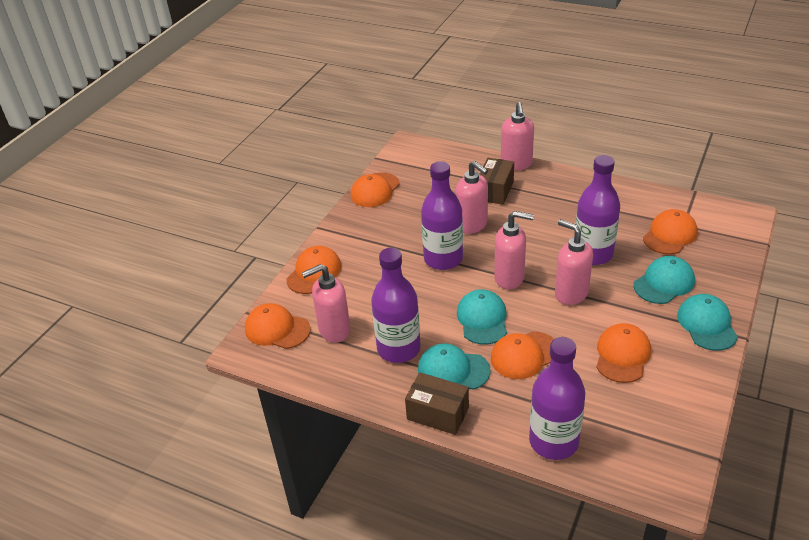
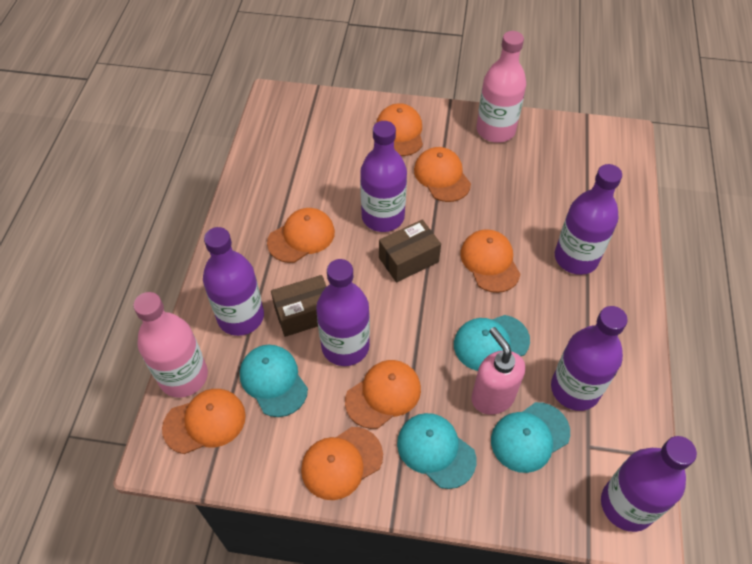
orange cap: [245,303,311,349] [286,246,342,294] [351,172,400,207] [491,331,554,379] [596,323,651,383] [643,209,698,254] = 6 -> [162,389,246,454] [267,208,335,263] [301,427,383,500] [345,360,421,429] [376,103,423,156] [414,147,471,202] [460,229,520,293] = 7
pink bottle: none = 0 -> [133,292,208,398] [476,31,526,143] = 2
pink soap dispenser: [302,264,351,343] [455,161,488,234] [494,211,534,289] [501,102,534,170] [555,219,593,305] = 5 -> [471,327,525,415] = 1
purple bottle: [371,248,420,363] [421,161,463,270] [529,337,585,460] [576,155,620,265] = 4 -> [203,227,264,336] [316,259,370,366] [360,121,407,232] [551,306,628,411] [555,164,622,275] [601,436,697,532] = 6

